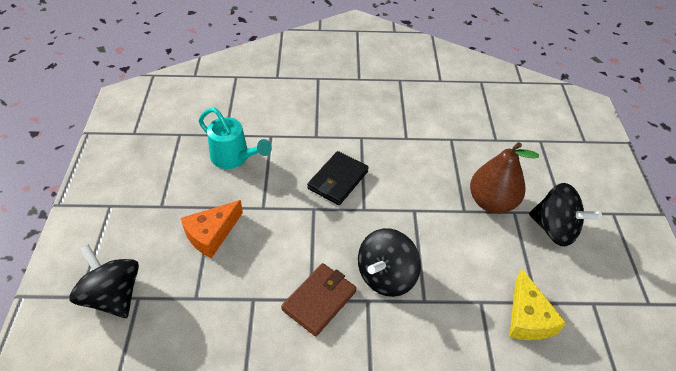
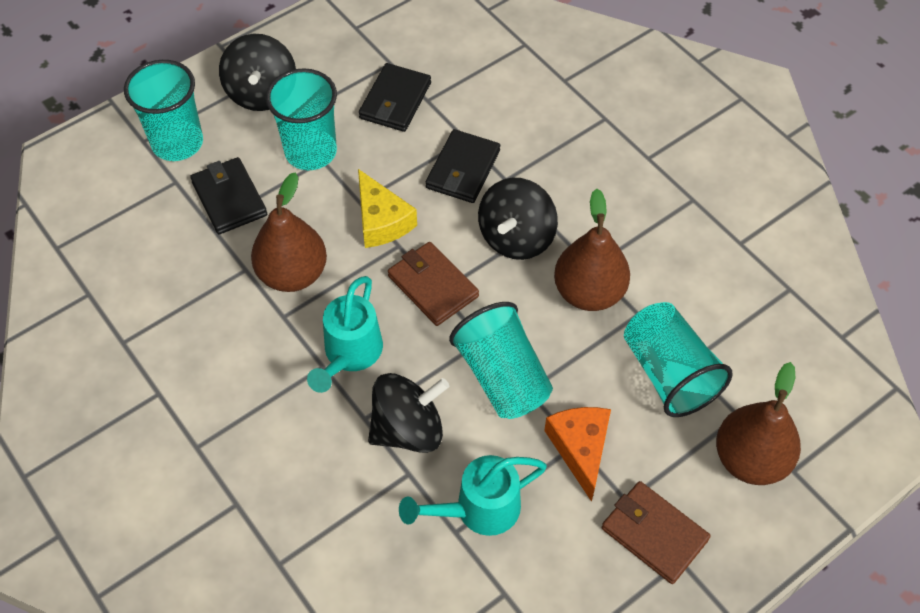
black wallet: [307,151,369,205] = 1 -> [190,157,267,234] [359,63,431,132] [426,129,500,203] = 3
brown pear: [470,142,539,213] = 1 -> [251,172,327,292] [554,189,630,311] [716,362,801,485] = 3
brown wallet: [281,263,357,336] = 1 -> [388,242,479,326] [602,481,711,584] = 2
turquoise cup: none = 0 -> [124,60,203,161] [266,68,337,170] [449,302,553,419] [624,302,733,417] = 4
turquoise watering can: [199,108,272,169] = 1 -> [307,276,383,393] [399,455,547,536] = 2

